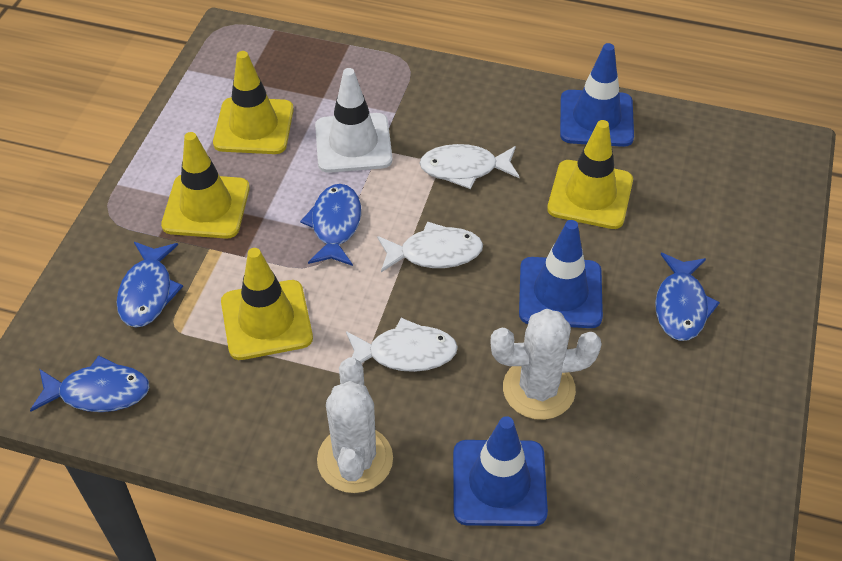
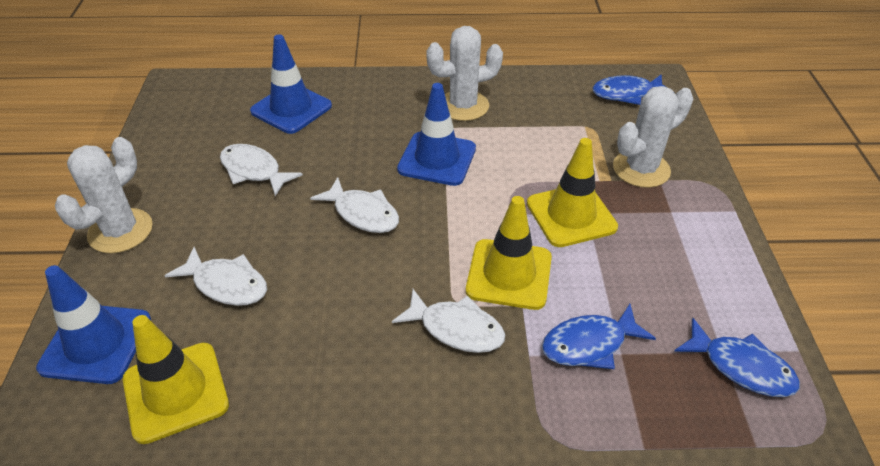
blue fish: [30,355,150,412] [116,242,183,327] [300,184,361,266] [655,253,720,341] = 4 -> [542,304,656,369] [592,74,666,105] [674,318,800,397] = 3
white cactus: [317,358,393,493] [490,309,602,420] = 2 -> [55,137,153,253] [426,26,503,121] [613,86,693,188] = 3
white fish: [346,318,458,372] [377,221,483,272] [419,144,520,189] = 3 -> [165,247,267,306] [220,144,303,196] [310,177,399,233] [392,289,505,353] = 4
white traffic cone: [315,68,392,173] = 1 -> none = 0
yellow traffic cone: [161,132,250,239] [213,51,294,154] [221,248,313,360] [547,120,633,229] = 4 -> [123,315,229,444] [466,196,552,310] [527,138,618,247] = 3

